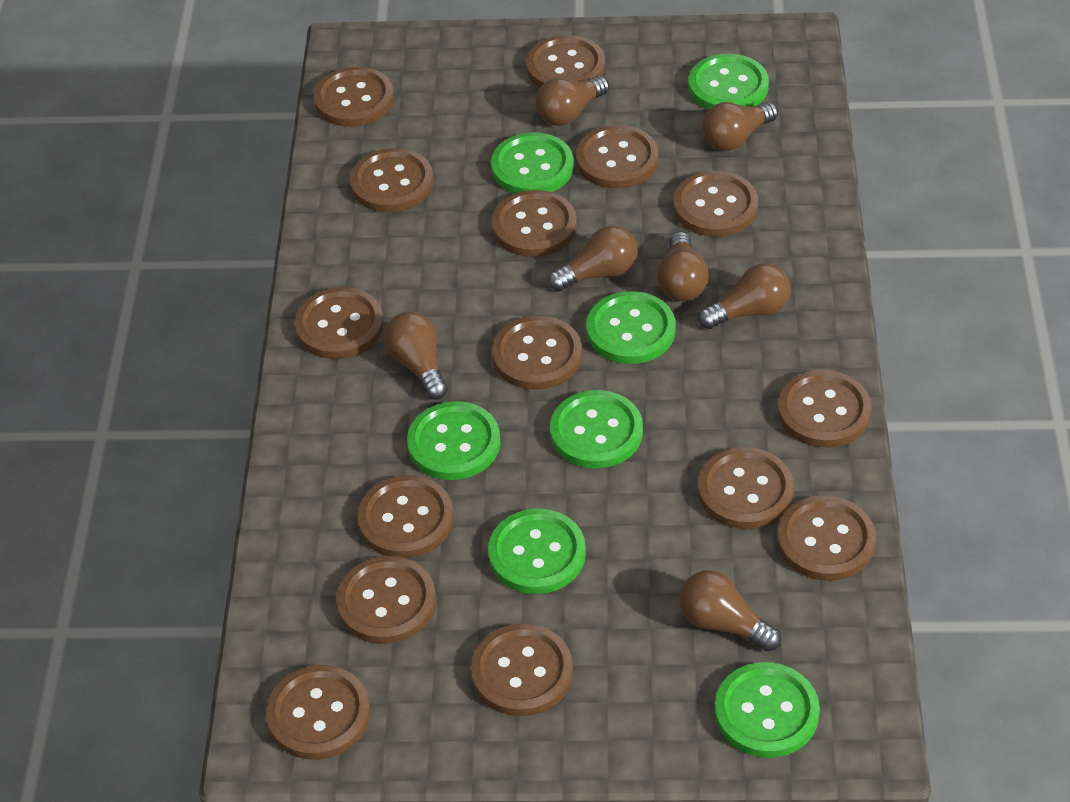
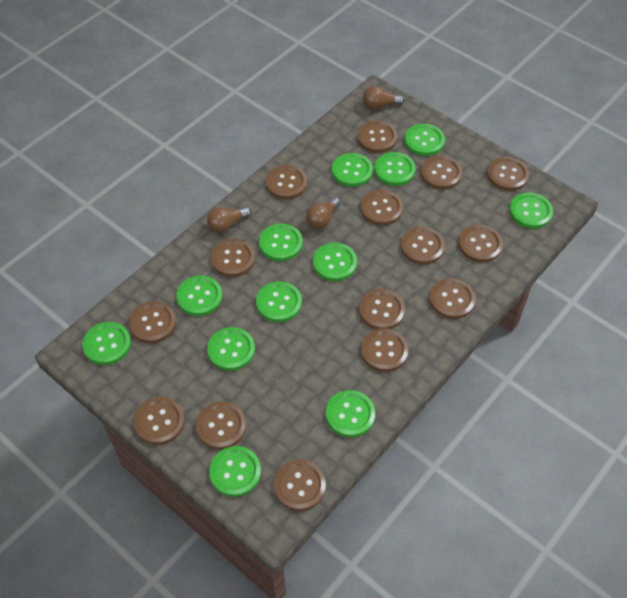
brown light bulb: [384,312,448,400] [535,76,609,126] [548,226,638,292] [657,232,709,301] [679,570,781,651] [698,263,791,329] [702,102,778,151] = 7 -> [207,207,251,233] [306,197,340,229] [362,86,404,109] = 3
green button: [407,401,501,480] [488,508,586,594] [491,132,574,194] [550,390,643,468] [586,291,675,364] [688,54,769,110] [715,662,820,758] = 7 -> [82,322,131,365] [176,276,222,316] [207,327,255,371] [209,446,261,497] [256,281,302,322] [259,224,303,261] [313,243,357,281] [326,390,375,437] [332,153,373,187] [374,152,416,186] [404,124,445,156] [509,193,553,229] = 12

